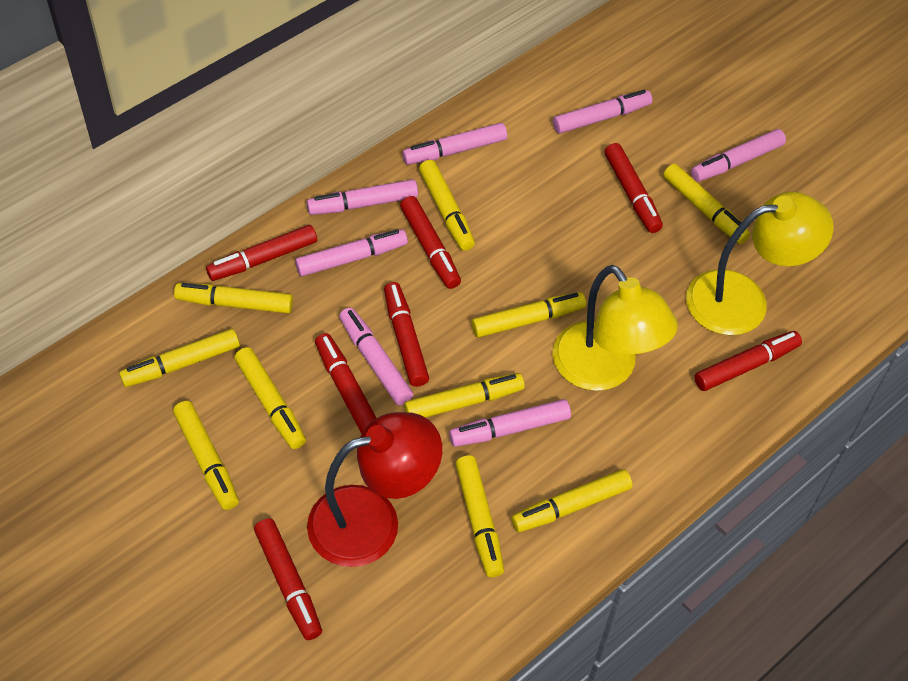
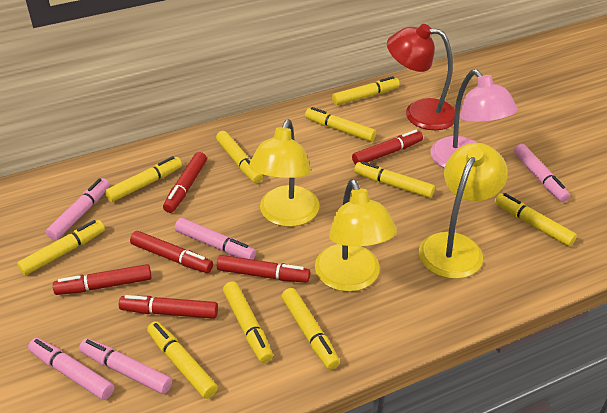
pink lamp: none = 0 -> [430,69,518,168] = 1
pink marker: [295,229,408,277] [307,179,418,215] [339,308,413,405] [402,123,507,165] [449,399,571,447] [553,90,653,134] [691,129,786,182] = 7 -> [28,338,114,400] [46,178,110,241] [79,338,172,394] [175,218,256,260] [514,144,570,202] = 5
red marker: [206,225,317,281] [254,518,322,640] [315,333,376,434] [384,282,429,387] [400,196,461,289] [605,143,663,233] [694,331,802,391] = 7 -> [53,264,152,295] [119,295,218,319] [130,231,213,273] [163,152,207,213] [217,255,311,283] [352,130,423,165] = 6
yellow lamp: [552,265,678,391] [686,192,834,335] = 2 -> [249,119,320,227] [315,179,397,292] [419,143,508,279] = 3

